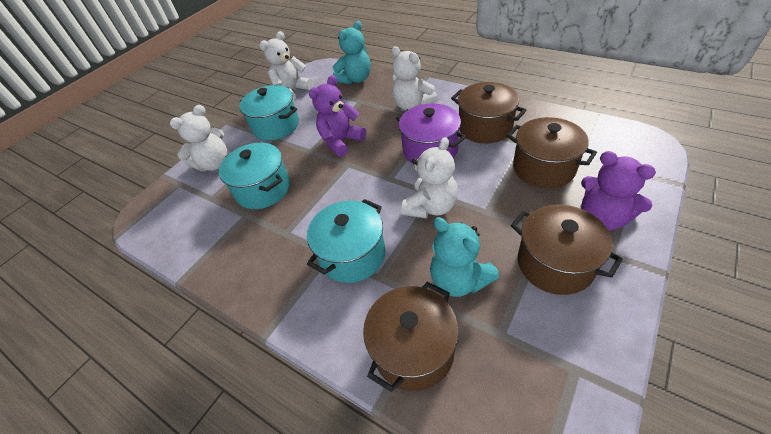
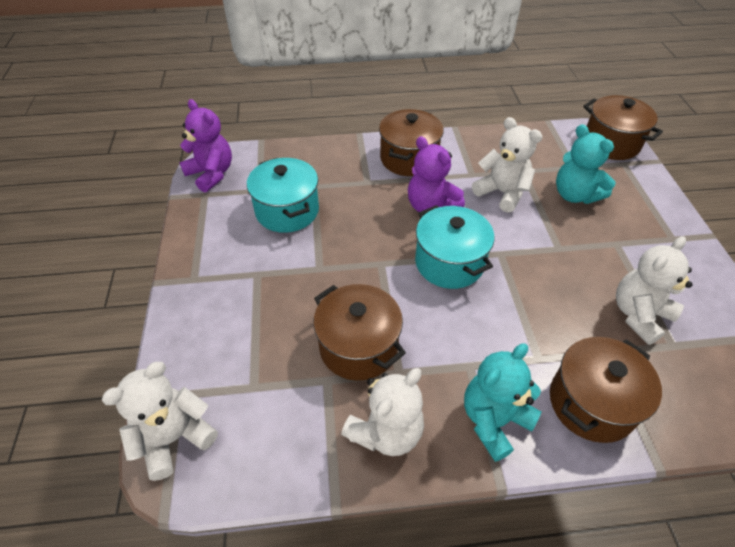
purple pot: [396,103,466,164] = 1 -> none = 0
turquoise pot: [219,143,290,209] [239,85,299,141] [307,199,385,283] = 3 -> [247,158,319,233] [415,205,494,289] = 2

